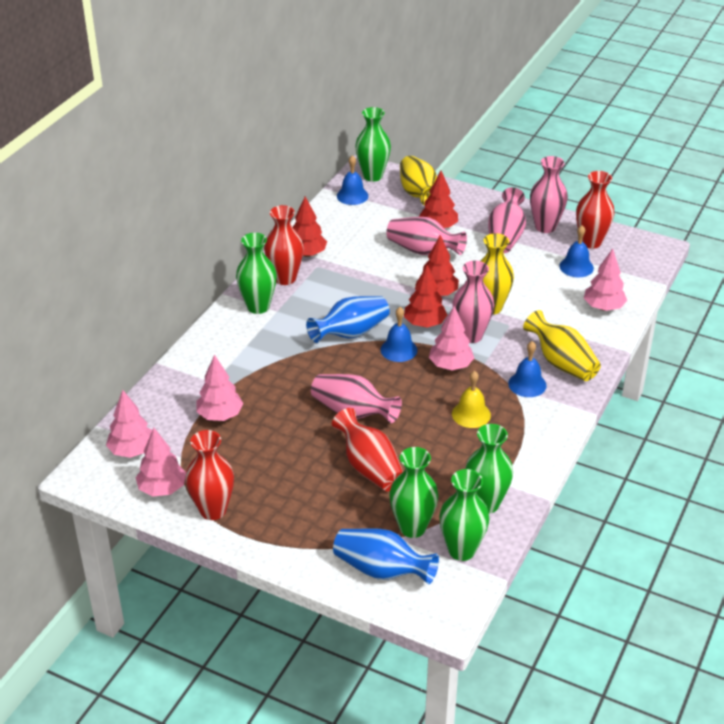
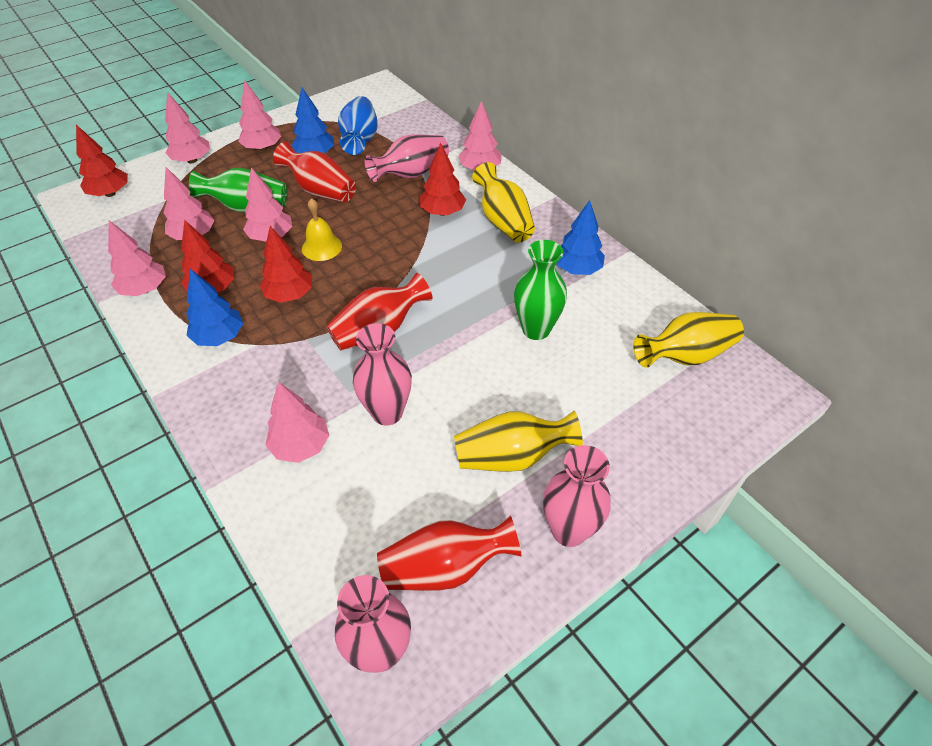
blue bell: [337,155,368,205] [381,307,417,362] [508,341,547,397] [559,225,594,277] = 4 -> none = 0
blue tree: none = 0 -> [186,269,243,346] [291,87,334,153] [557,200,605,275] = 3
blue vase: [306,296,390,343] [333,528,439,584] = 2 -> [338,96,377,155] = 1
green vase: [236,233,277,314] [355,107,391,182] [389,447,439,538] [439,469,489,561] [465,424,513,514] = 5 -> [189,168,287,212] [514,240,567,340] = 2
pink tree: [106,390,152,458] [136,428,186,496] [196,354,244,421] [429,306,474,370] [584,248,627,311] = 5 -> [108,220,166,296] [163,167,214,240] [165,92,210,164] [238,81,281,151] [243,167,292,242] [265,382,329,463] [458,101,502,170] = 7
pink vase: [311,374,402,423] [386,217,467,255] [452,261,494,343] [488,187,526,253] [530,156,568,233] = 5 -> [335,575,411,673] [353,323,412,426] [365,135,449,182] [543,445,611,547] = 4
red vase: [185,430,234,520] [264,205,304,285] [332,408,403,491] [576,171,614,249] = 4 -> [273,142,356,203] [326,273,433,351] [377,515,521,591] = 3

